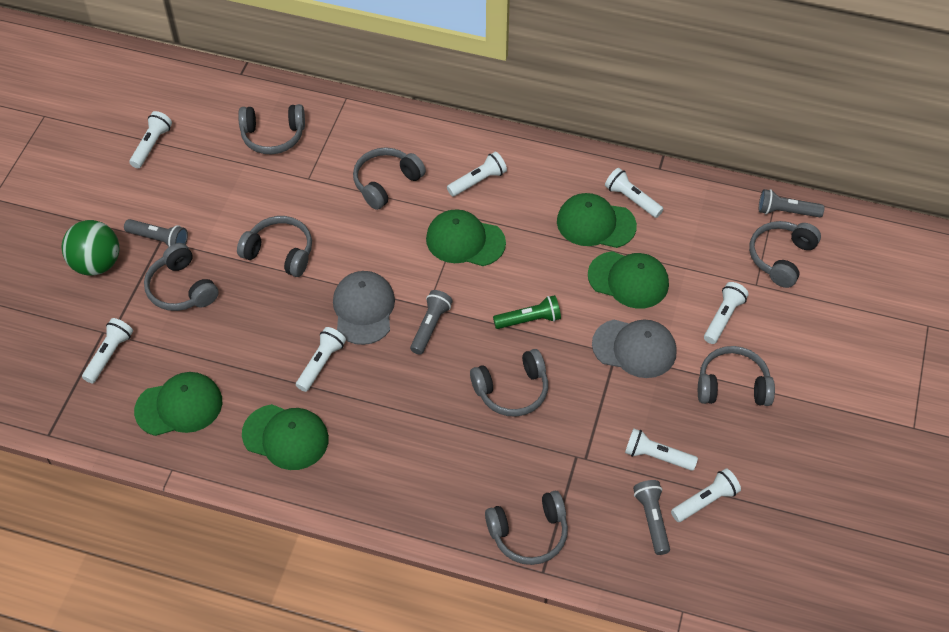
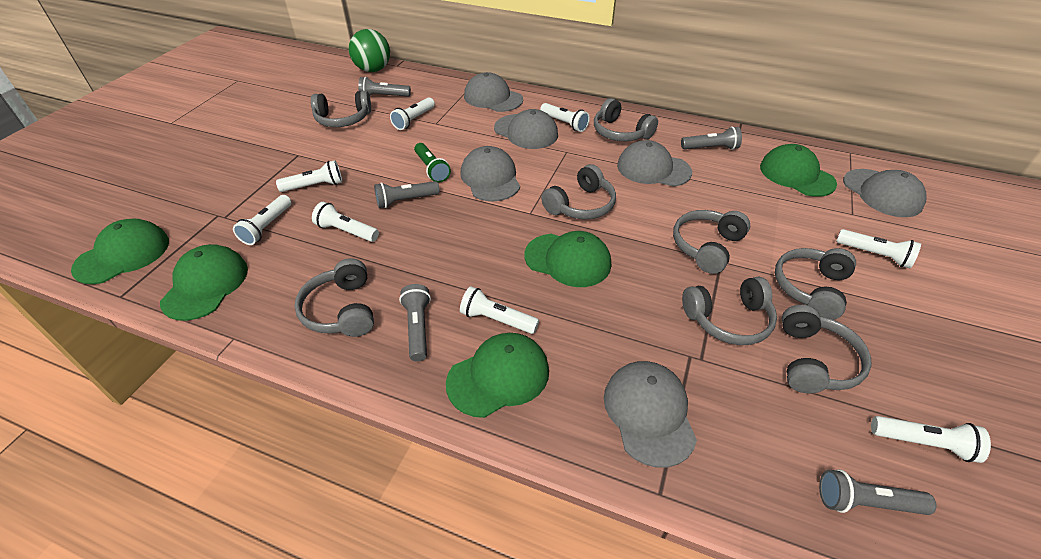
grey cap: [333,271,395,345] [592,319,677,378] = 2 -> [461,146,520,201] [464,72,523,112] [494,109,558,149] [604,361,697,468] [617,140,692,186] [843,169,927,217] = 6
grey flashlight: [124,219,188,247] [410,290,453,355] [633,480,670,555] [759,189,824,217] = 4 -> [358,77,411,97] [374,181,440,208] [399,284,431,361] [681,126,742,150] [819,469,936,515] = 5

